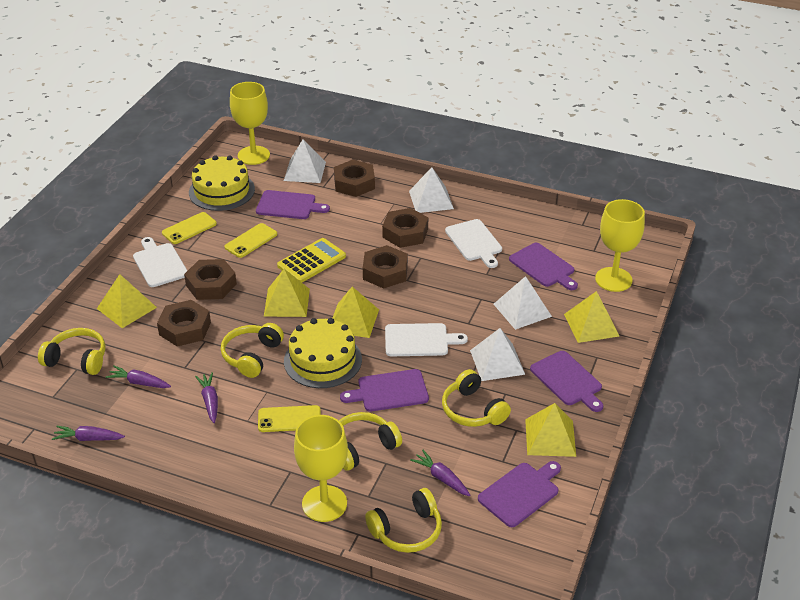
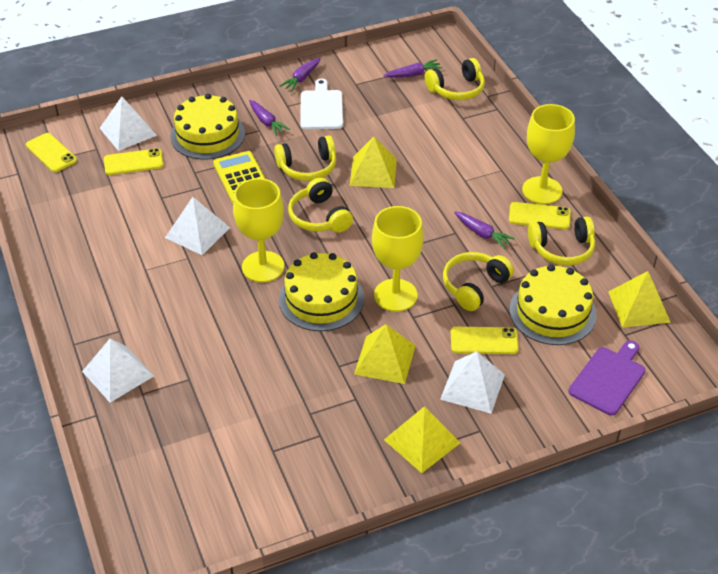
brown nut: [157,300,211,347] [184,259,237,300] [334,160,375,197] [363,245,408,289] [382,208,428,248] = 5 -> none = 0
purple cutting board: [256,190,330,219] [340,369,429,412] [478,461,561,527] [509,243,578,290] [530,351,603,412] = 5 -> [568,340,645,416] = 1
white cutting board: [133,237,188,287] [385,323,468,356] [445,219,502,268] = 3 -> [301,79,343,129] = 1
yellow cake: [189,155,255,211] [284,318,362,388] = 2 -> [170,94,245,159] [279,252,364,331] [510,264,597,345] = 3
yellow phone: [162,212,217,244] [224,223,277,258] [258,405,321,432] = 3 -> [26,133,77,172] [104,148,164,175] [451,327,519,354] [509,202,571,229] = 4
yellow pyramid: [97,274,157,328] [264,269,310,317] [333,287,379,338] [525,403,576,457] [564,291,619,343] = 5 -> [350,137,397,188] [354,324,416,384] [384,406,461,473] [608,271,671,328] = 4

